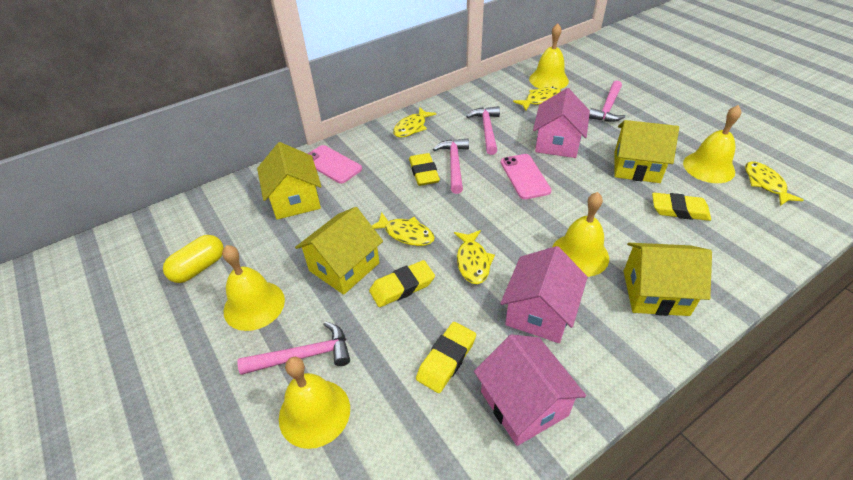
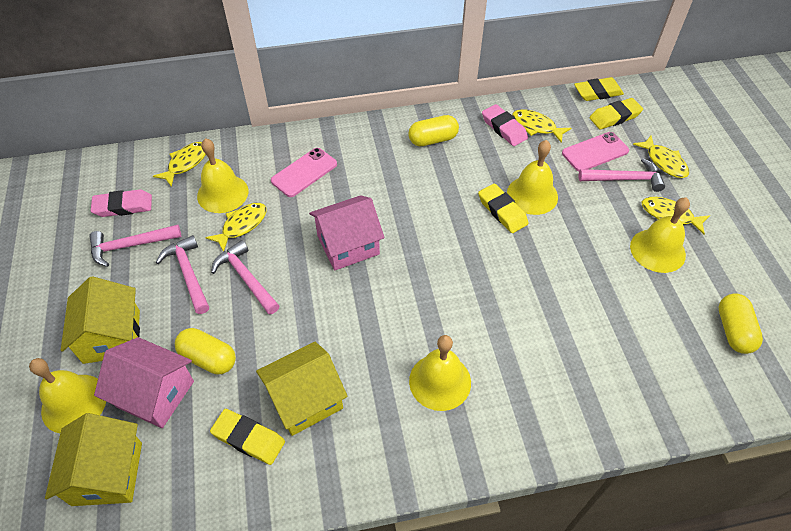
pink eraser: none = 0 -> [91,190,152,217] [482,104,528,146] = 2
pink house: [474,334,586,446] [500,246,588,343] [533,88,590,158] = 3 -> [94,337,194,428] [309,195,385,271] = 2
yellow capsule: [163,235,224,283] = 1 -> [175,328,236,374] [408,115,459,146] [719,293,763,354] = 3
yellow house: [257,142,322,220] [295,207,383,295] [614,120,679,183] [624,243,712,316] = 4 -> [45,413,142,506] [61,276,140,364] [256,342,348,436] = 3

